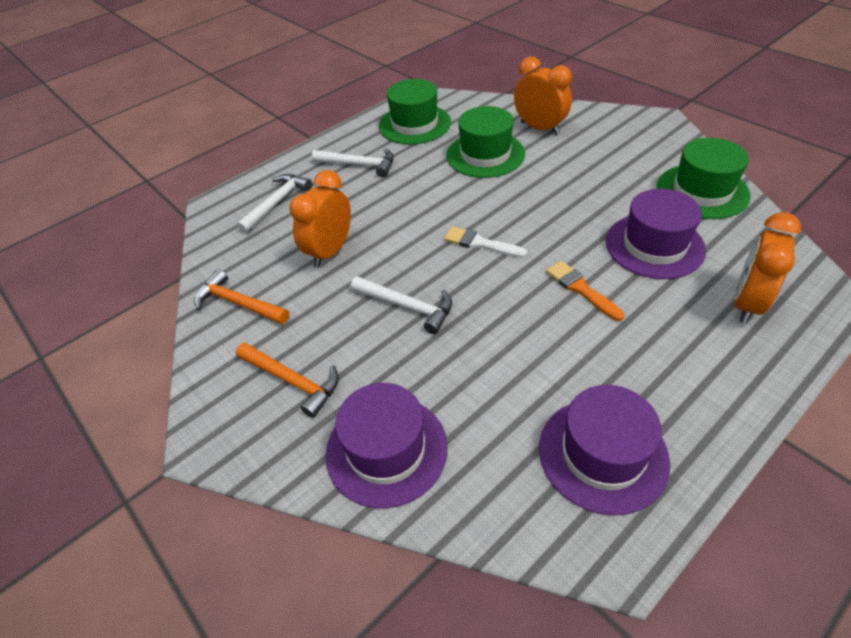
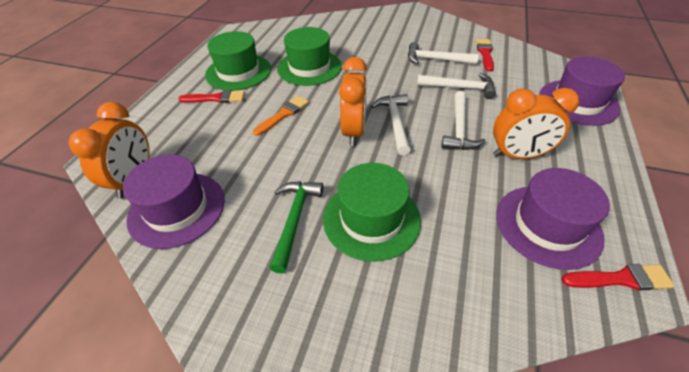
green hammer: none = 0 -> [270,181,323,274] = 1
orange hammer: [194,269,290,324] [236,343,339,418] = 2 -> none = 0
red brush: none = 0 -> [178,90,245,103] [476,39,494,71] [561,264,674,290] = 3
white brush: [444,226,527,258] = 1 -> none = 0
white hammer: [236,174,312,233] [312,148,394,178] [351,276,452,334] = 3 -> [371,94,411,155] [408,42,479,64] [417,73,496,99] [441,91,486,150] = 4

